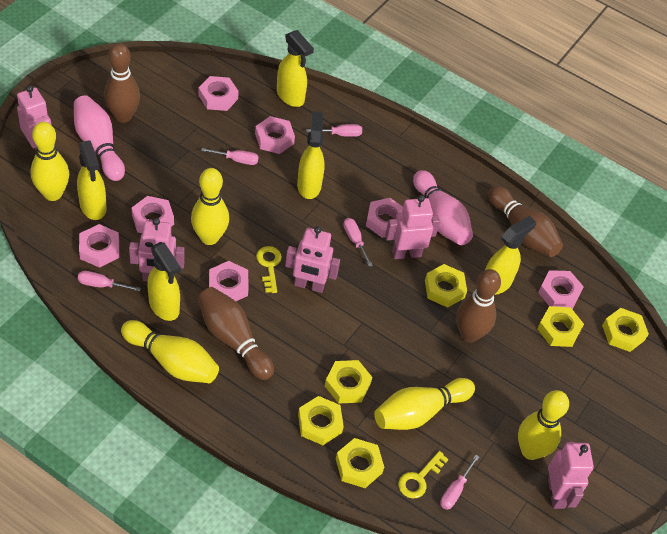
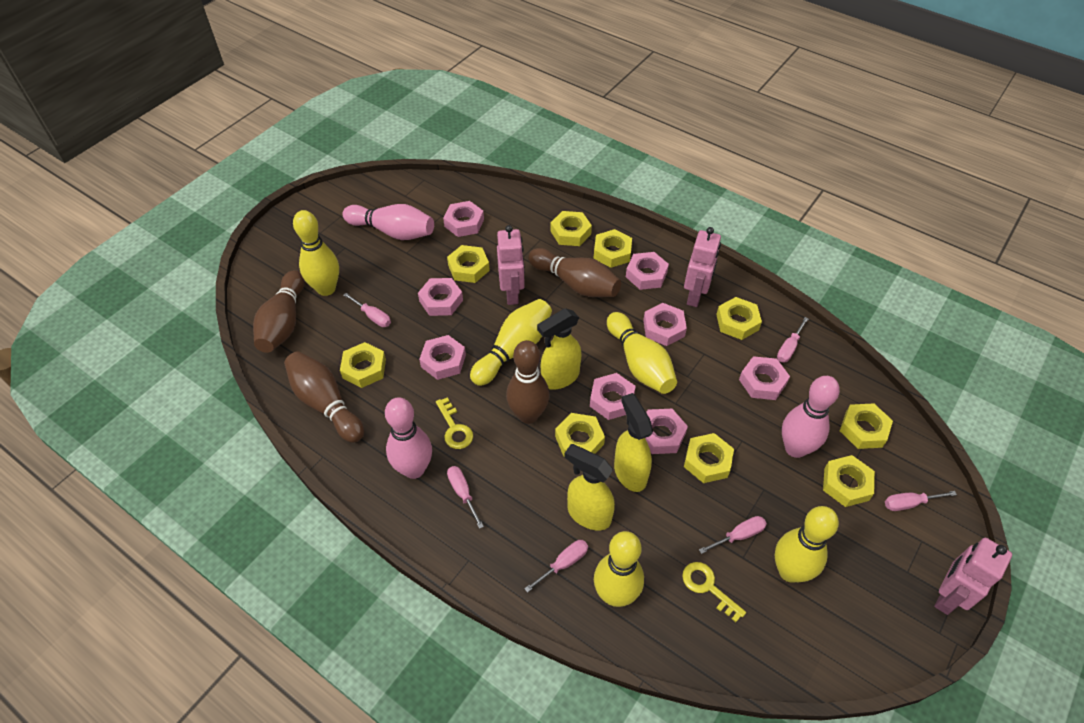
pink bowling pin: [74,96,125,181] [413,170,473,245] = 2 -> [342,204,434,240] [385,397,432,479] [782,376,840,458] = 3
pink nut: [79,224,119,268] [132,196,174,233] [198,76,239,111] [209,261,249,301] [255,116,295,154] [366,198,403,238] [538,270,584,309] = 7 -> [418,278,463,316] [419,335,466,380] [443,201,484,237] [590,373,636,420] [626,252,669,290] [643,303,687,346] [645,409,688,454] [739,356,790,400] = 8
pink robot: [17,85,51,151] [129,218,185,282] [285,226,340,293] [385,195,440,259] [548,441,594,509] = 5 -> [497,225,525,305] [684,227,721,307] [934,538,1012,615] = 3
pink screwdriver: [78,271,141,291] [201,148,259,165] [306,124,362,137] [343,218,373,267] [440,455,479,510] = 5 -> [344,293,391,327] [447,466,484,529] [524,540,588,593] [699,516,767,554] [777,317,809,363] [885,491,957,511] = 6
yellow nut: [298,396,344,445] [325,360,372,404] [336,438,384,488] [425,264,467,307] [537,306,584,347] [602,308,649,352] = 6 -> [340,342,386,388] [447,245,490,283] [551,211,592,246] [555,413,605,457] [593,229,632,268] [684,433,734,483] [716,297,762,340] [823,455,875,507] [840,403,893,449] = 9
yellow spray bottle: [77,140,107,220] [147,242,181,321] [277,30,314,107] [297,111,325,199] [485,216,536,295] = 5 -> [537,308,581,390] [565,444,615,530] [614,393,653,492] = 3

